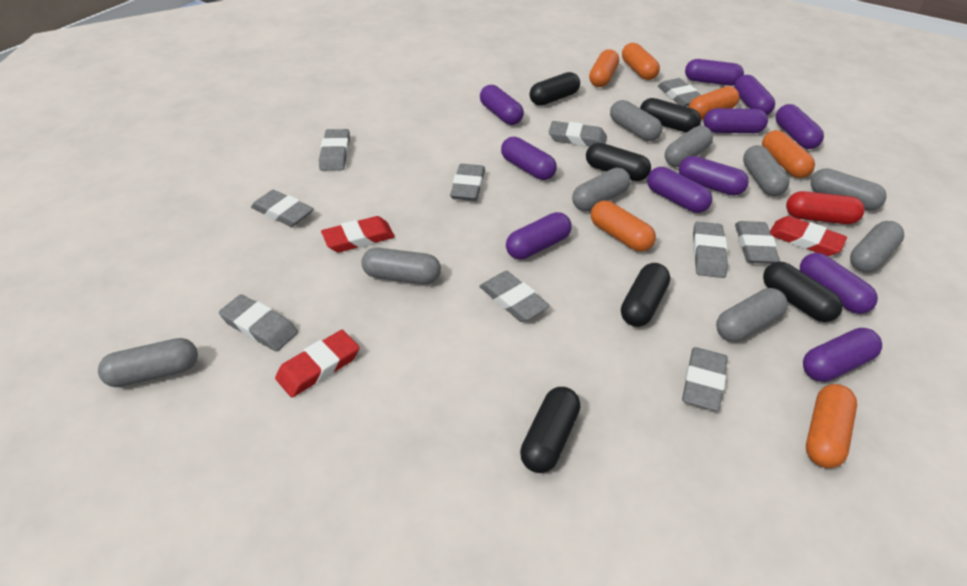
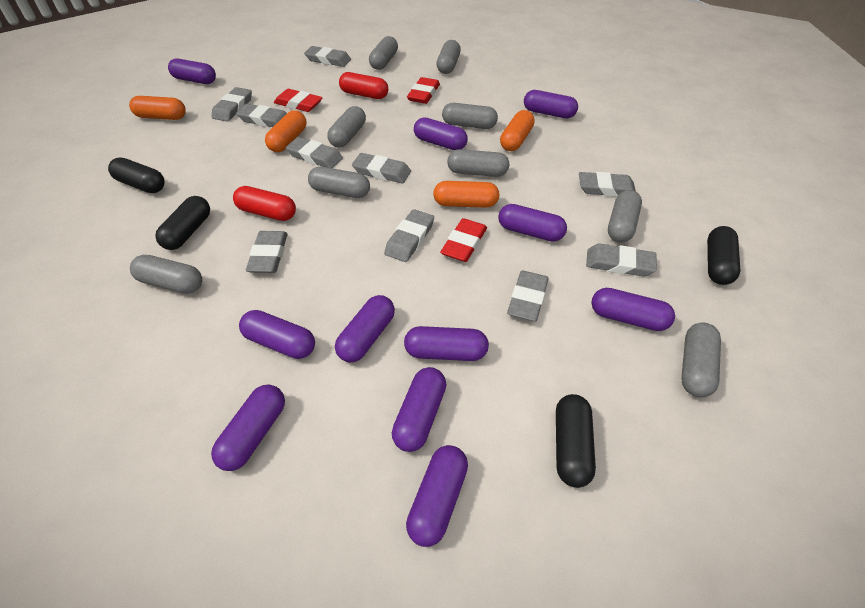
black capsule: [520,387,580,473] [530,72,580,106] [586,143,651,181] [621,263,670,327] [640,98,701,132] [763,262,843,322] = 6 -> [108,157,165,193] [155,196,210,250] [556,394,596,488] [707,226,740,285] = 4
orange capsule: [589,49,619,87] [591,201,656,252] [622,43,660,80] [689,86,740,120] [762,130,815,178] [806,384,857,468] = 6 -> [129,96,186,120] [265,110,306,152] [433,181,499,208] [500,110,535,151] = 4
red capsule: [786,191,865,224] = 1 -> [233,186,296,221] [339,72,388,99] = 2

